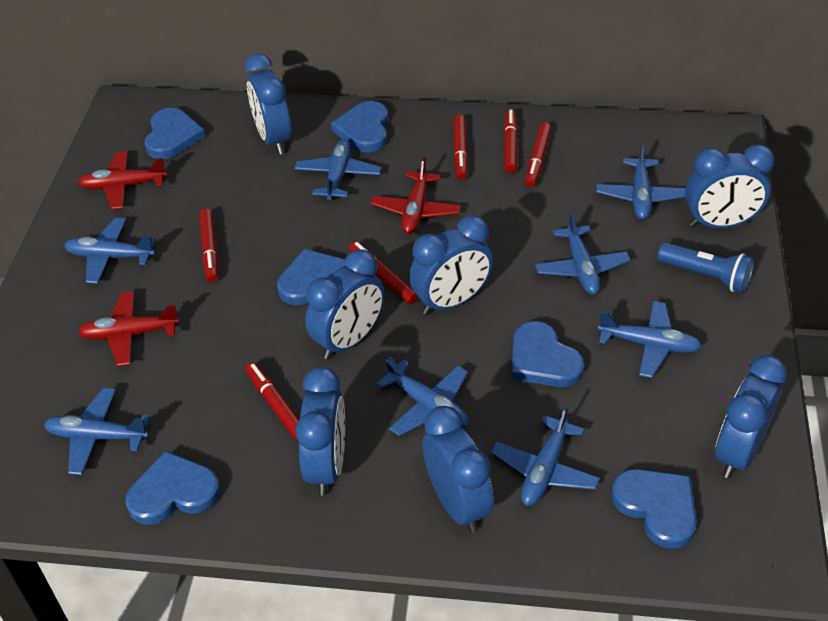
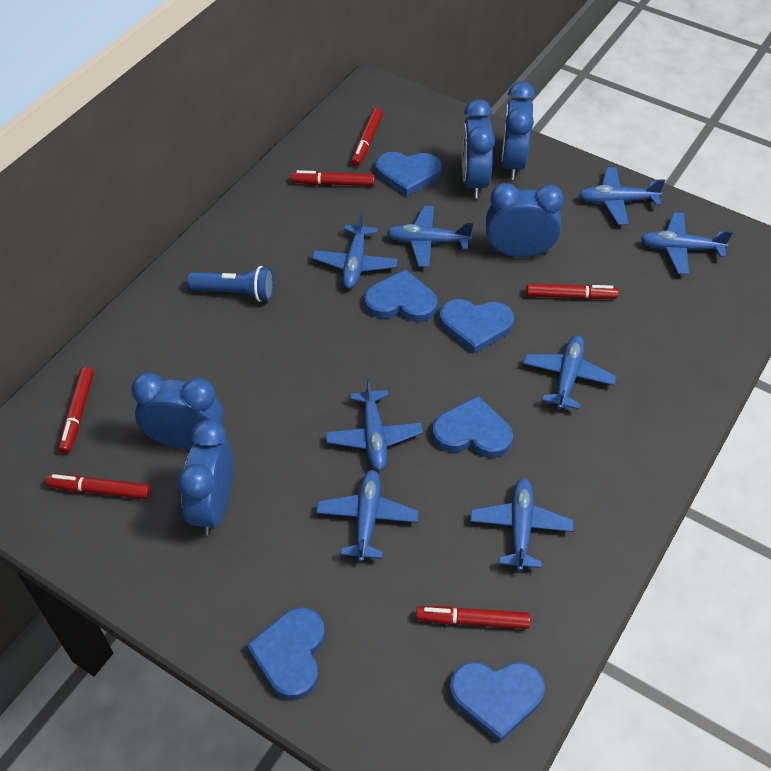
blue clock: [244,53,292,155] [295,366,345,495] [305,249,384,360] [409,215,493,315] [423,406,494,533] [685,144,774,228] [715,355,787,478] = 7 -> [131,372,224,449] [178,420,233,535] [462,99,495,198] [486,183,564,257] [501,82,535,180] = 5
red plane: [78,151,167,209] [78,291,180,366] [371,157,461,234] = 3 -> none = 0

